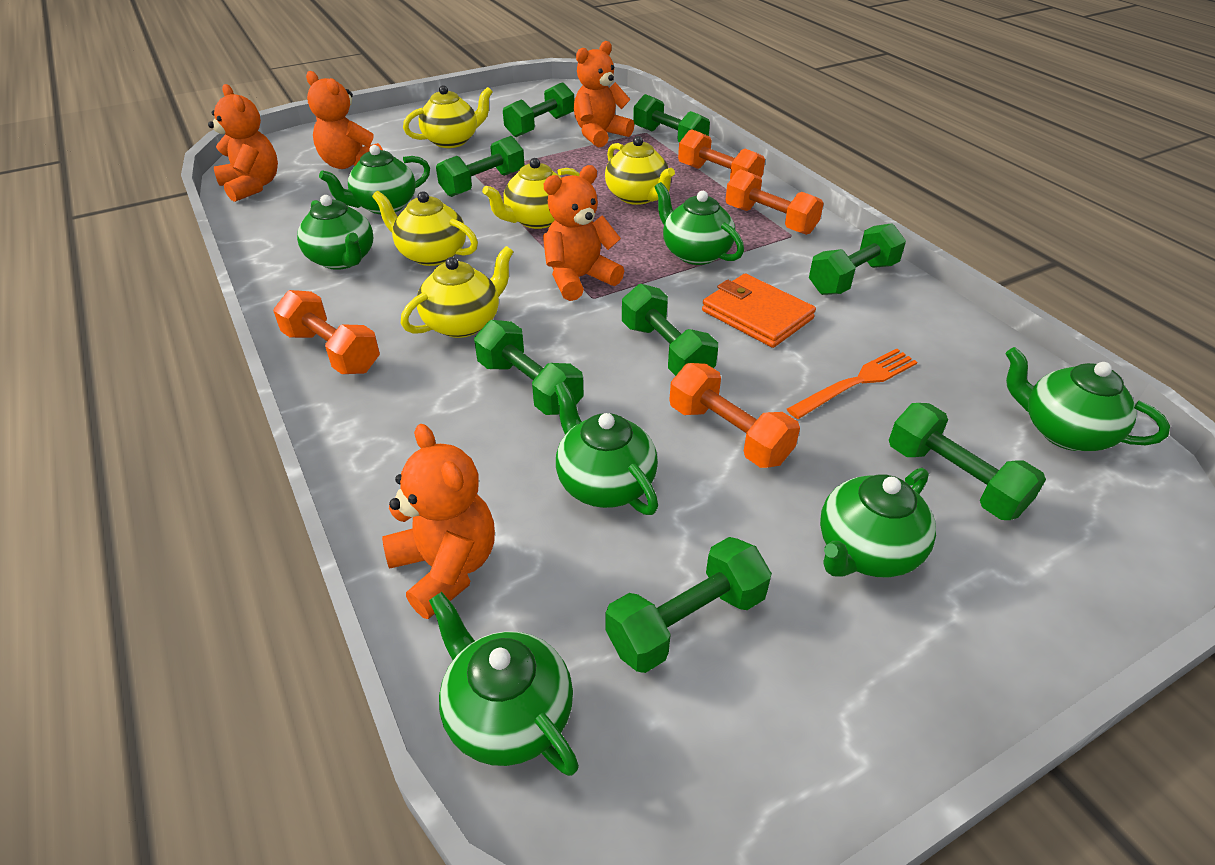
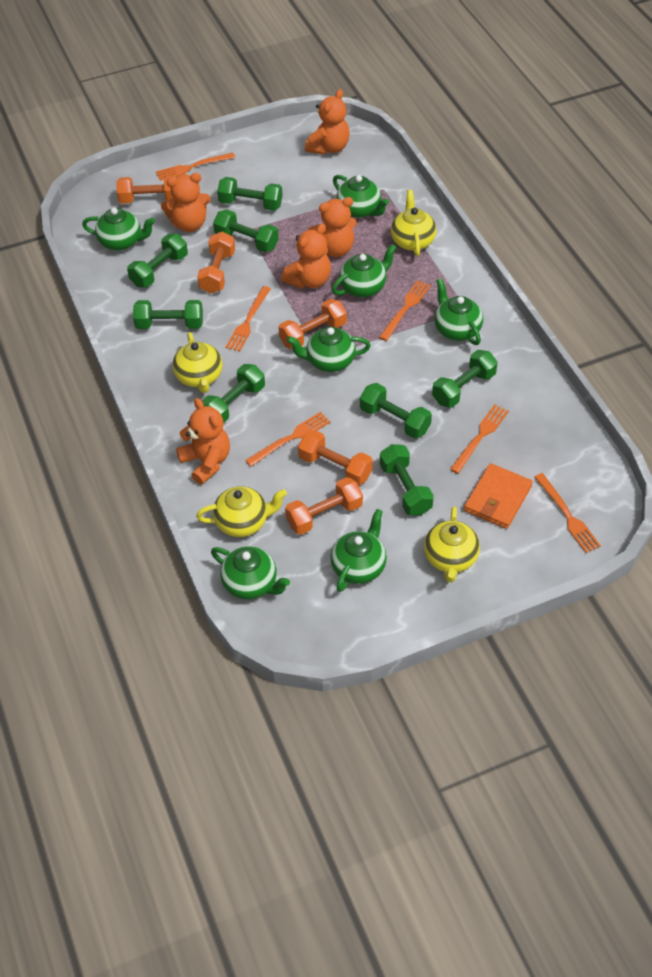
orange dumbbell: [273,290,380,374] [670,363,800,468] [678,129,765,180] [725,169,824,235] = 4 -> [116,175,177,204] [197,231,235,294] [278,299,347,349] [285,477,363,535] [298,430,373,485] = 5
orange fork: [787,348,917,419] = 1 -> [156,153,235,181] [225,286,271,352] [245,412,330,467] [379,280,431,341] [450,404,509,474] [534,473,601,553] = 6
yellow teapot: [372,191,478,266] [401,246,513,338] [403,85,493,148] [482,158,579,229] [605,136,675,205] = 5 -> [172,332,222,393] [196,486,287,537] [391,190,436,256] [424,506,480,582] = 4

